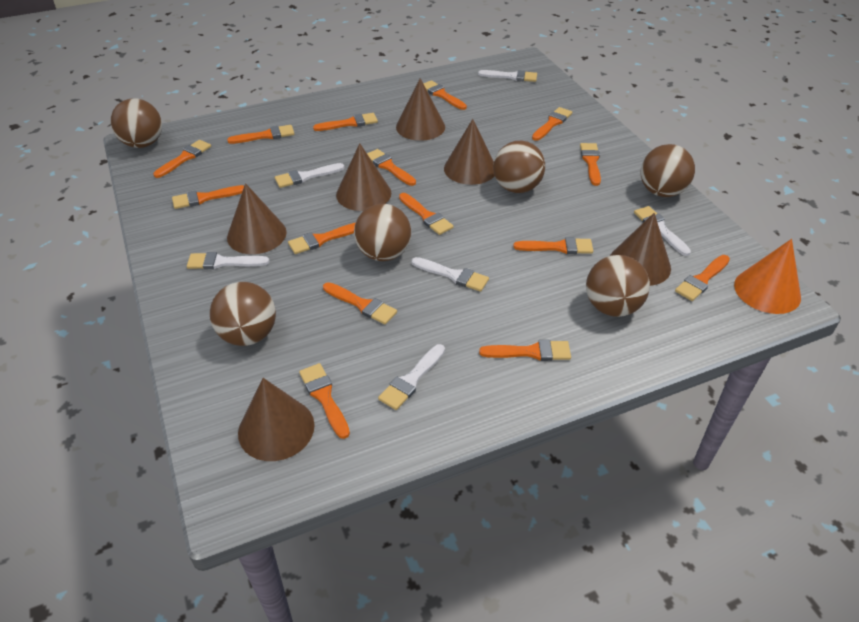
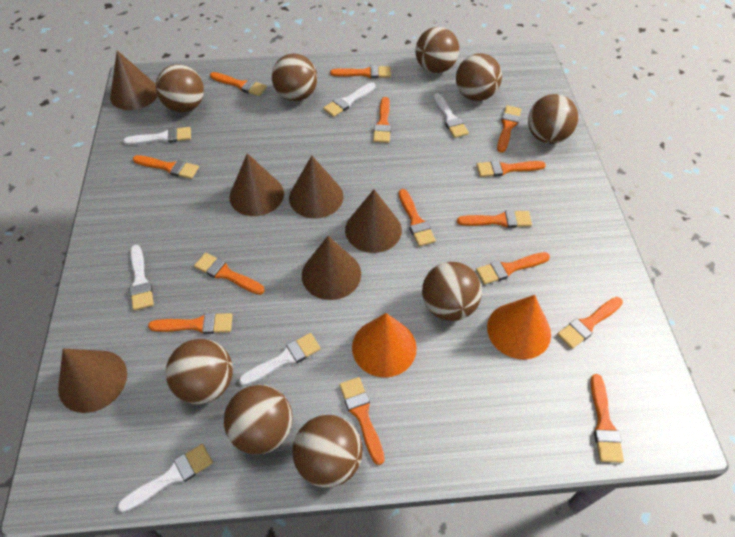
brown ball: [111,98,162,148] [210,282,276,346] [354,204,411,261] [493,141,545,193] [586,255,650,317] [641,144,695,197] = 6 -> [156,64,204,112] [166,339,233,404] [224,385,293,455] [272,54,317,101] [292,415,362,488] [415,27,459,73] [422,262,482,321] [456,53,502,101] [528,94,578,144] = 9
orange brush: [153,140,211,178] [172,185,244,209] [227,125,294,144] [288,223,356,254] [299,363,350,439] [313,113,378,131] [323,282,397,325] [367,149,416,186] [399,193,454,235] [423,80,467,110] [479,340,571,361] [514,237,593,254] [532,107,572,141] [580,143,601,186] [675,255,730,301] = 15 -> [133,155,199,179] [148,313,233,334] [194,253,265,295] [210,72,267,96] [330,65,391,78] [339,377,385,465] [373,97,391,143] [399,189,436,246] [457,210,532,228] [476,160,546,177] [476,252,550,285] [497,105,522,153] [557,297,623,349] [591,374,624,463] = 14
orange cone: [734,239,801,314] = 1 -> [352,313,417,378] [487,295,551,359] = 2

